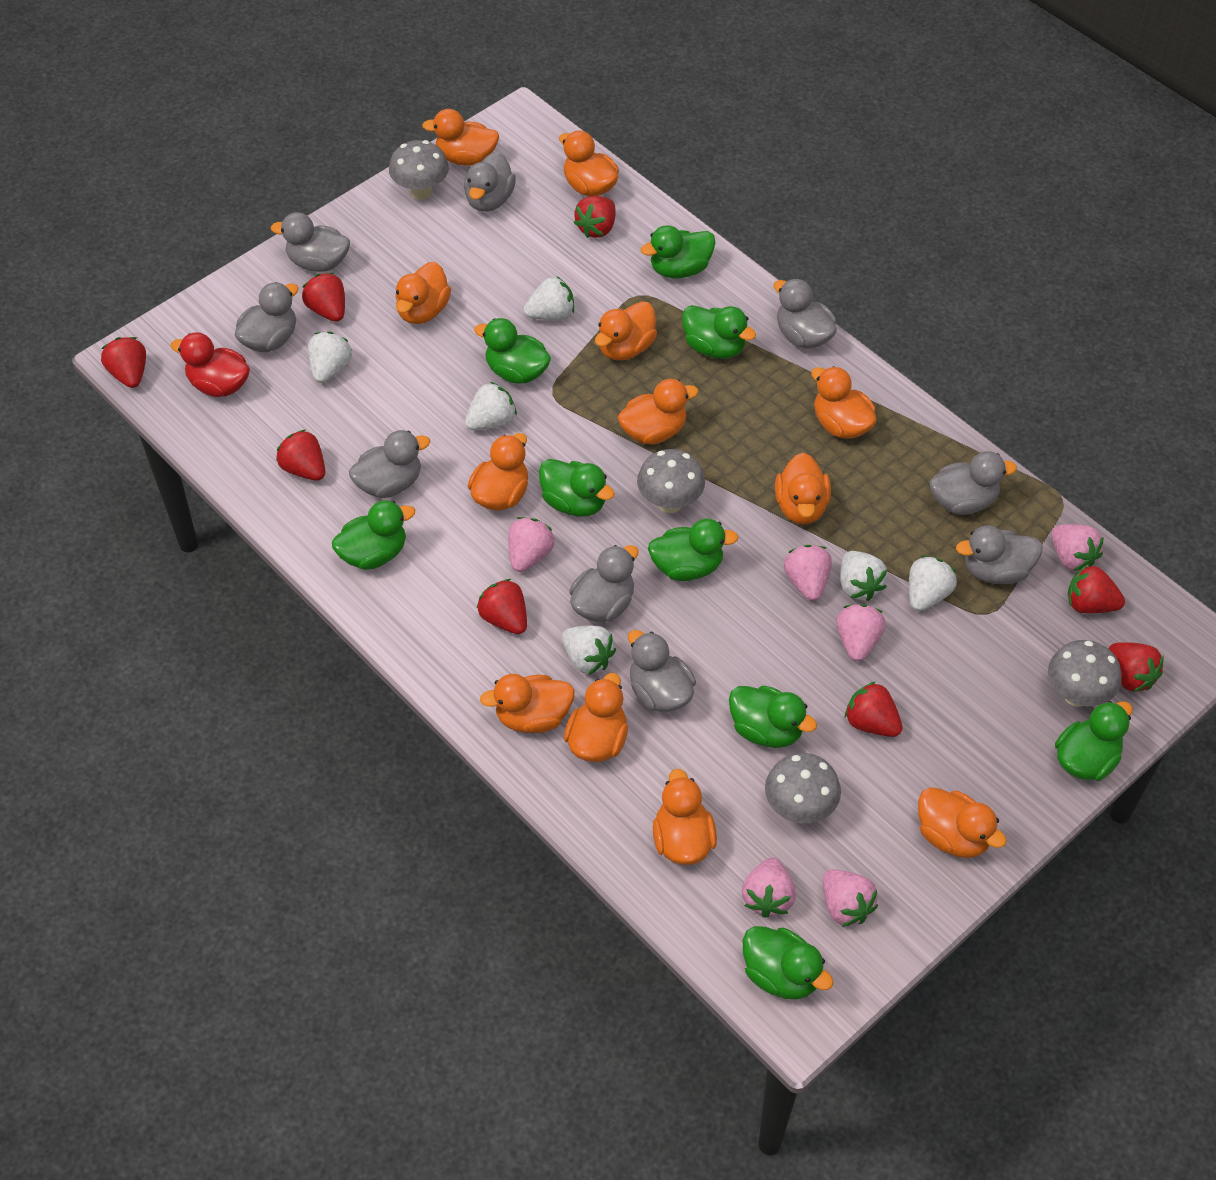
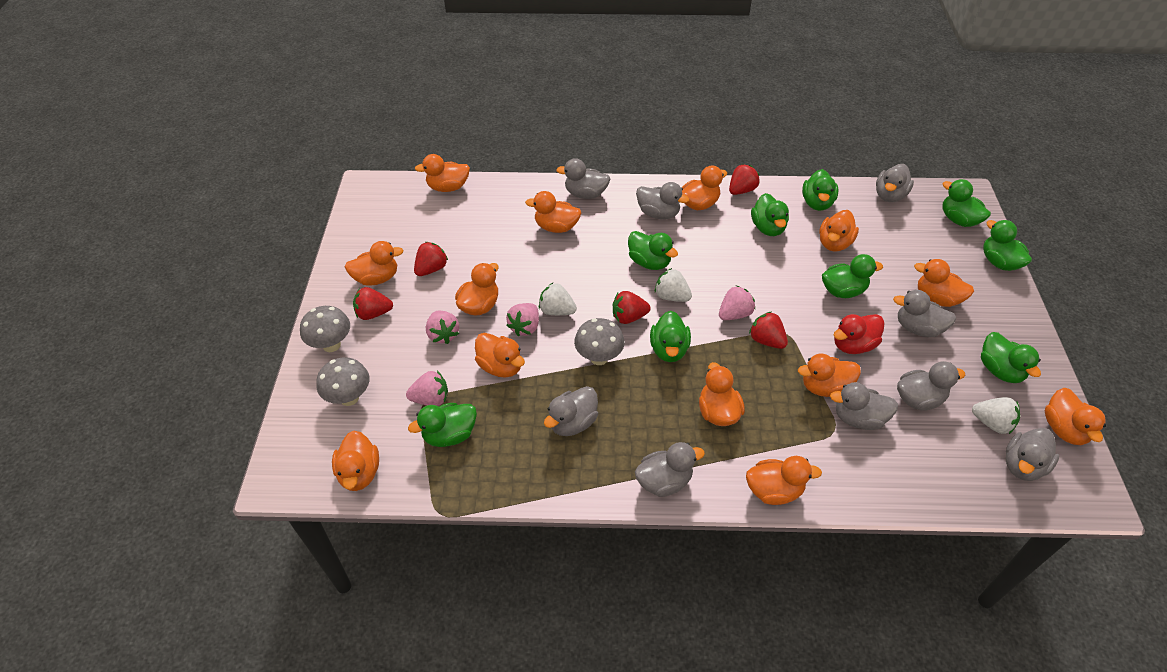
grey mushroom: [389,140,449,200] [637,449,705,513] [765,753,841,823] [1048,640,1122,707] = 4 -> [300,306,350,352] [316,357,370,406] [574,318,625,365] = 3
orange duck: [395,262,451,324] [422,109,499,166] [468,433,528,511] [480,674,575,733] [559,131,619,196] [564,673,628,762] [595,301,657,360] [618,379,699,444] [653,769,717,865] [775,453,831,524] [811,366,876,439] [918,787,1007,858] = 12 -> [332,430,379,491] [345,241,404,286] [415,154,470,192] [455,263,499,316] [475,333,525,378] [525,191,581,233] [682,165,727,210] [699,362,745,426] [746,456,822,505] [798,354,861,397] [819,210,859,252] [914,259,974,307] [1045,388,1106,445] = 13
pink strawberry: [508,517,555,572] [742,858,796,918] [784,545,832,601] [823,869,878,927] [836,604,886,661] [1052,524,1104,571] = 6 -> [406,371,448,406] [426,311,459,344] [506,303,539,336] [719,285,755,320] = 4
red strawberry: [101,337,146,388] [276,429,325,481] [302,273,345,322] [477,579,527,634] [574,196,616,238] [845,681,903,737] [1068,565,1125,613] [1109,642,1164,692] = 8 -> [353,287,393,320] [414,242,448,276] [613,291,651,324] [729,164,760,195] [749,311,788,349] = 5
white strawberry: [308,332,352,383] [465,382,517,430] [524,276,574,320] [562,625,616,674] [840,551,888,601] [909,555,957,611] = 6 -> [539,283,577,315] [655,268,692,302] [972,397,1020,434] = 3

